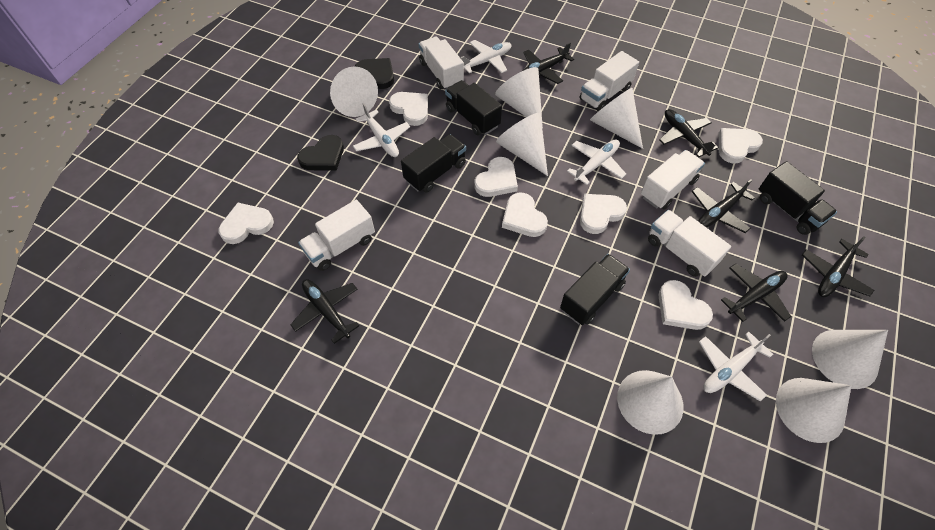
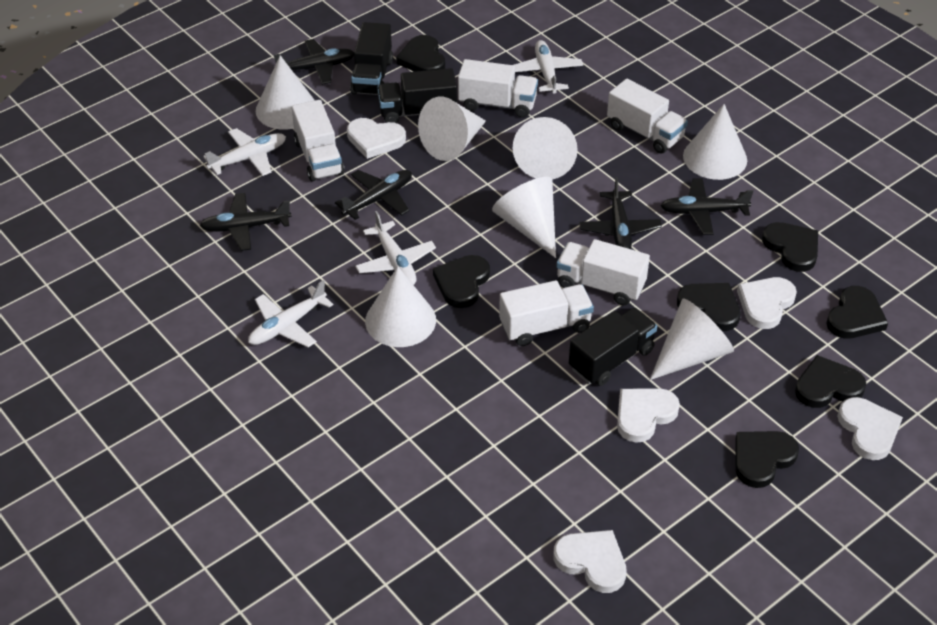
black heart: [297,135,344,170] [355,58,394,89] = 2 -> [396,35,445,72] [433,255,490,308] [677,283,741,331] [735,431,799,488] [762,222,818,272] [795,355,866,408] [826,286,888,339] = 7
black plane: [290,279,359,344] [522,43,574,84] [659,109,718,157] [692,179,755,233] [721,263,791,322] [802,237,874,297] = 6 -> [199,193,292,251] [274,39,354,85] [335,170,412,220] [579,177,662,249] [661,178,753,235] = 5
black truck: [401,134,466,193] [445,80,502,135] [560,254,630,325] [759,161,837,235] = 4 -> [350,22,393,95] [377,68,457,123] [569,308,657,386] = 3
white heart: [218,203,274,244] [389,92,428,126] [475,157,518,197] [502,192,548,237] [580,194,627,234] [658,280,713,330] [719,128,763,163] = 7 -> [347,118,406,159] [553,530,627,593] [617,388,680,443] [737,277,797,329] [837,397,903,460] = 5

